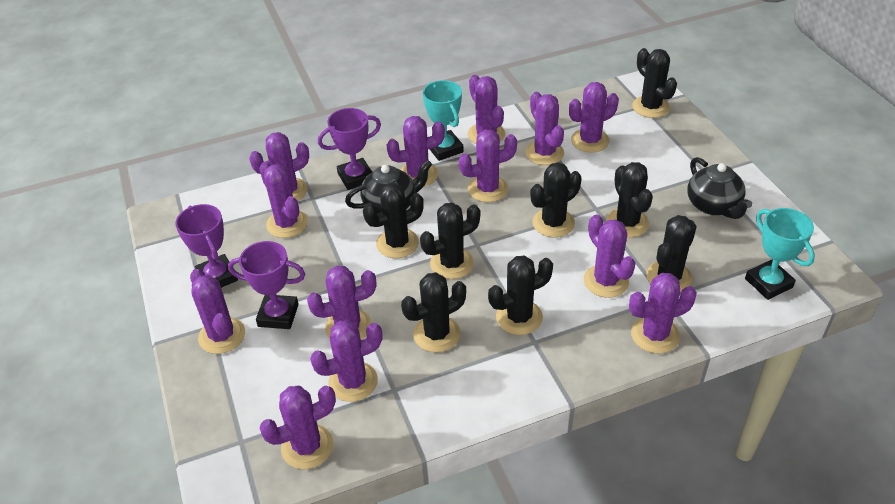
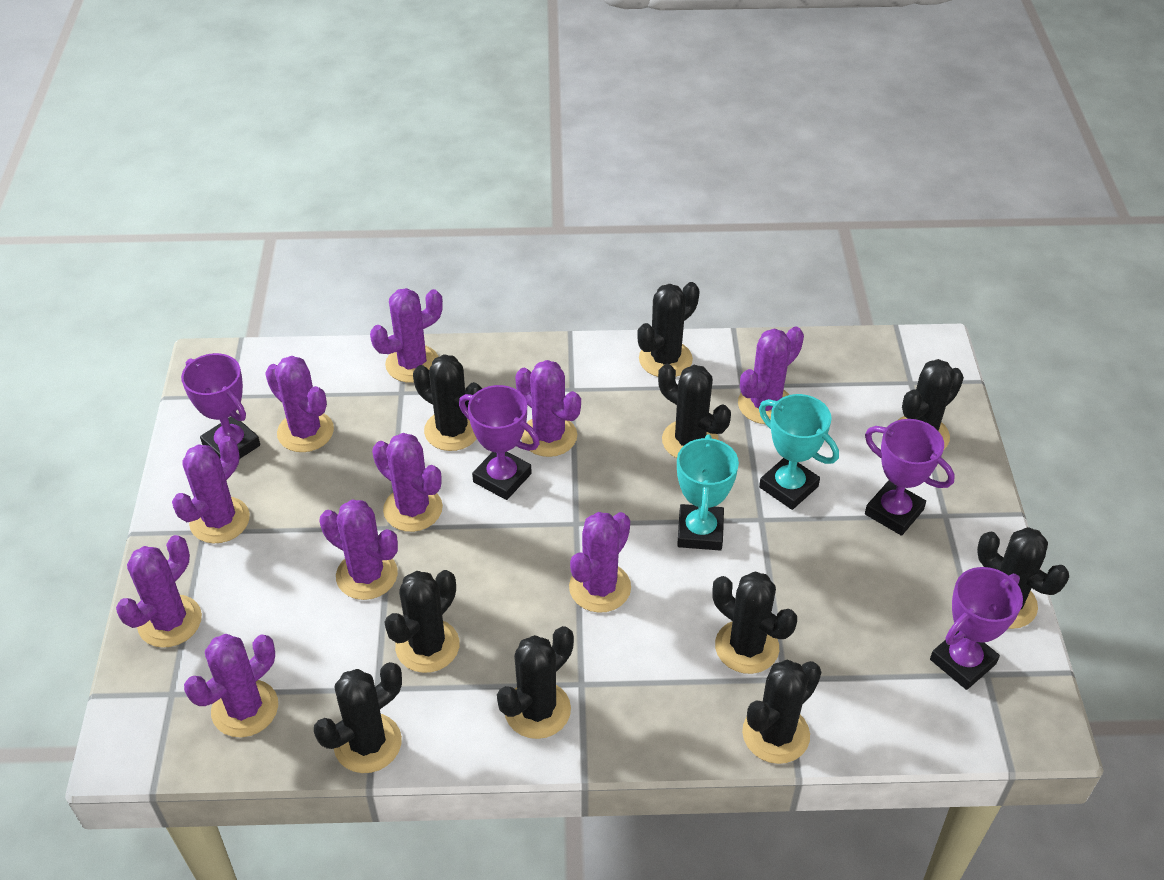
black cactus: [363,183,424,258] [401,272,466,352] [420,203,480,279] [488,256,553,335] [530,162,582,237] [606,162,653,237] [632,48,677,118] [646,215,697,292] = 8 -> [314,662,402,773] [384,570,460,673] [413,354,482,451] [497,626,574,739] [637,282,700,377] [658,364,731,458] [713,571,797,674] [742,660,821,764] [898,359,964,449] [977,527,1069,629] = 10
black teapot: [345,160,432,213] [687,157,752,219] = 2 -> none = 0
purple cactus: [190,269,245,354] [249,132,309,201] [259,162,308,238] [259,385,336,469] [307,266,376,340] [310,321,382,402] [386,116,445,187] [459,130,517,202] [468,75,505,144] [525,92,564,165] [569,82,619,153] [584,214,635,298] [629,273,697,354] = 13 -> [116,535,202,648] [172,436,250,543] [184,634,278,737] [265,356,334,452] [320,499,398,600] [370,288,443,383] [372,433,443,532] [515,360,581,457] [569,512,631,613] [738,326,804,424] = 10
purple trophy: [175,204,238,288] [228,241,305,329] [318,108,381,190] = 3 -> [181,353,260,459] [459,385,540,500] [865,419,955,536] [930,567,1023,690] = 4

